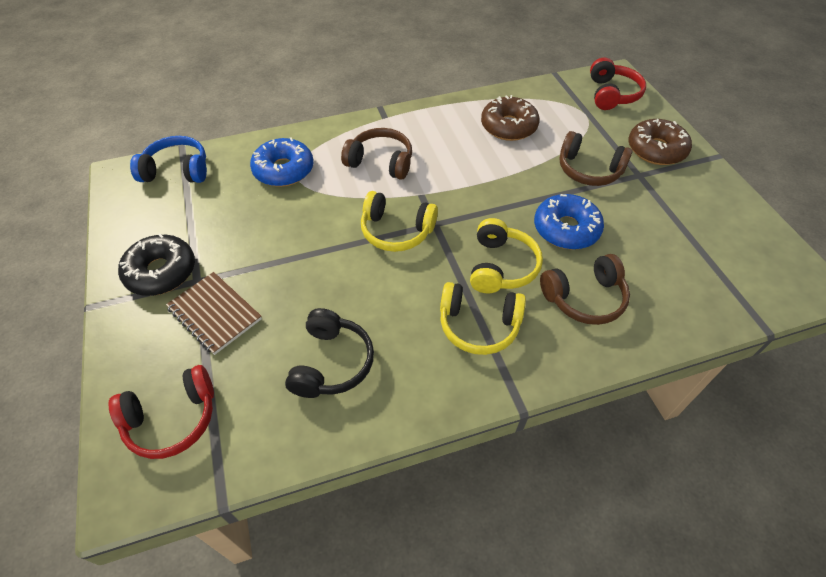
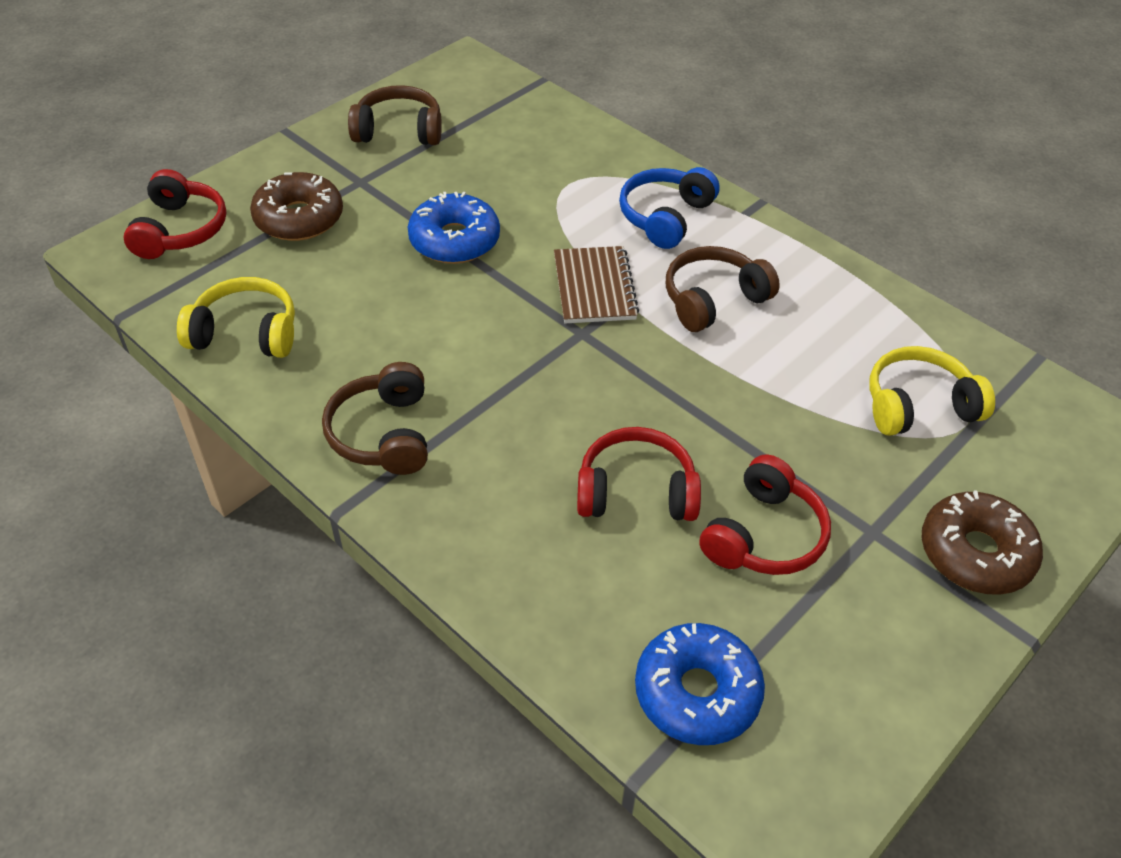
black donut: [118,234,195,296] = 1 -> none = 0
black headphones: [285,308,374,398] = 1 -> none = 0
red headphones: [109,365,214,459] [590,57,646,110] = 2 -> [124,169,226,259] [577,427,701,521] [699,455,831,575] = 3
yellow headphones: [361,191,438,252] [440,282,526,355] [470,218,543,294] = 3 -> [177,277,295,358] [869,346,995,436] = 2

